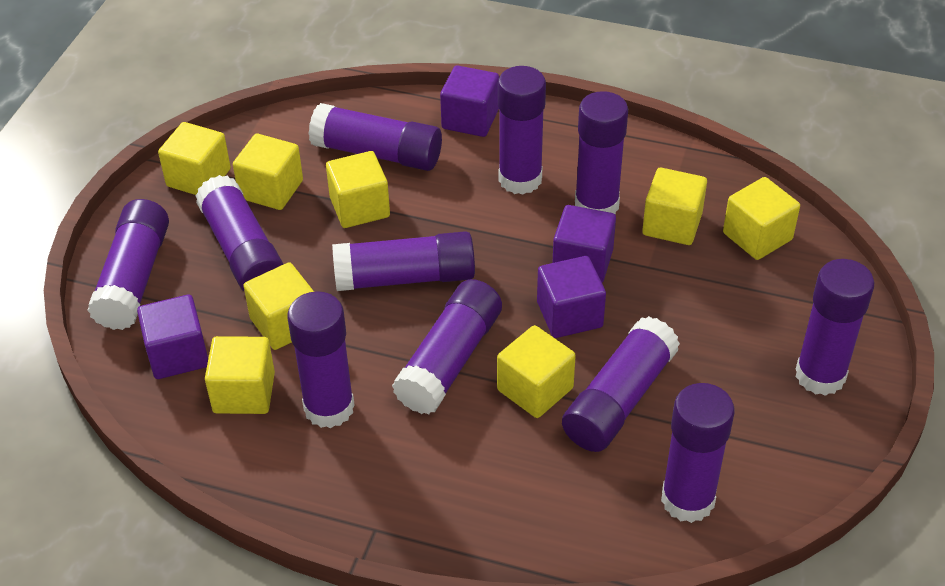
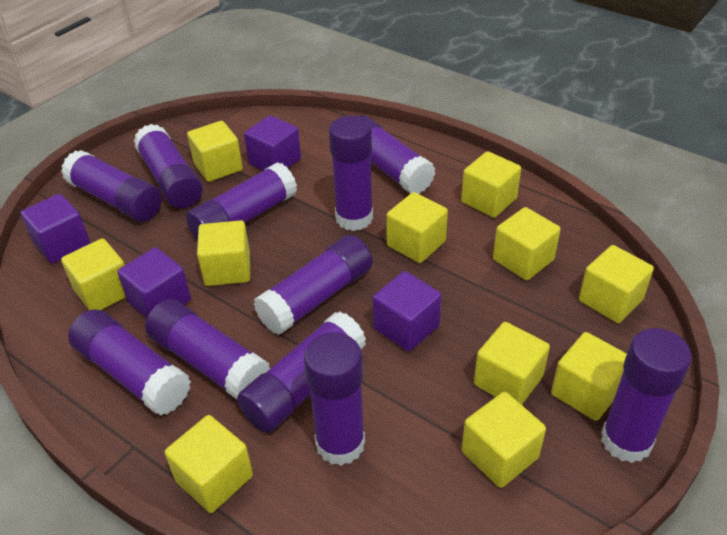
yellow cube: [158,122,231,195] [205,336,275,414] [233,134,303,210] [244,262,314,350] [326,151,390,228] [497,325,576,418] [642,167,707,245] [723,177,800,260] = 8 -> [61,238,126,310] [165,415,253,513] [187,121,243,182] [197,220,250,286] [386,192,448,263] [461,151,521,218] [462,392,546,488] [474,322,550,405] [493,207,561,280] [551,332,627,421] [579,245,654,323] = 11

